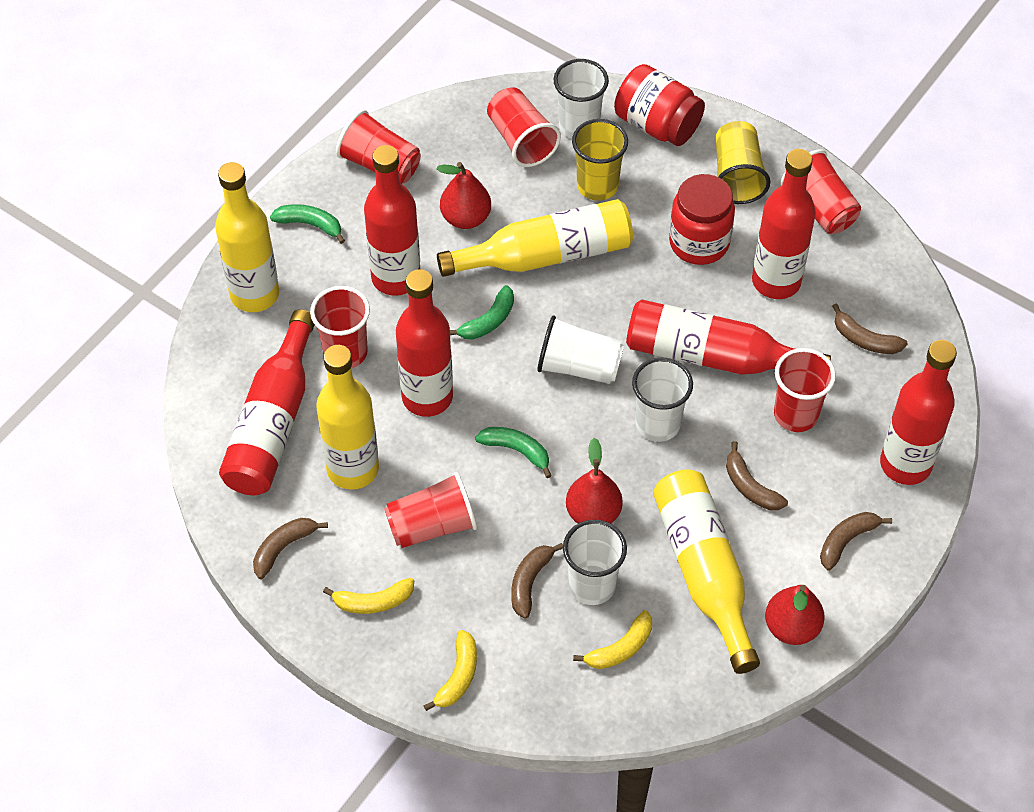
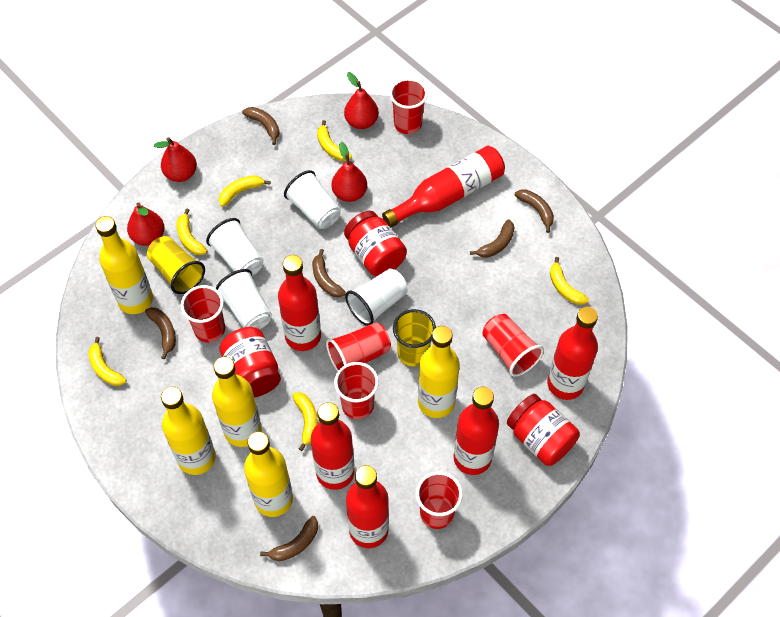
brown banana: [253,518,328,579] [511,543,563,618] [726,441,788,510] [820,512,892,571] [832,303,908,354] = 5 -> [145,307,176,360] [242,107,280,145] [260,516,318,561] [312,249,346,297] [470,220,515,258] [515,189,554,233] = 6
green banana: [270,204,345,244] [450,285,514,340] [475,427,552,478] = 3 -> none = 0
red jar: [614,64,705,146] [669,174,735,265] = 2 -> [219,327,281,398] [344,211,407,277] [507,394,580,466] = 3
red pear: [437,162,491,229] [566,438,623,524] [765,585,825,645] = 3 -> [127,202,165,246] [154,137,197,182] [332,142,367,202] [344,72,379,129] = 4
yellow banana: [323,578,414,614] [423,630,477,711] [573,610,652,669] = 3 -> [88,337,127,386] [177,208,207,255] [219,175,271,207] [292,392,318,451] [317,120,352,161] [550,257,589,305] = 6
yellow bottle: [215,162,279,312] [316,345,379,490] [437,199,633,277] [653,470,760,674] = 4 -> [95,216,153,314] [161,386,216,475] [212,357,262,447] [244,432,293,517] [418,326,460,418] = 5

